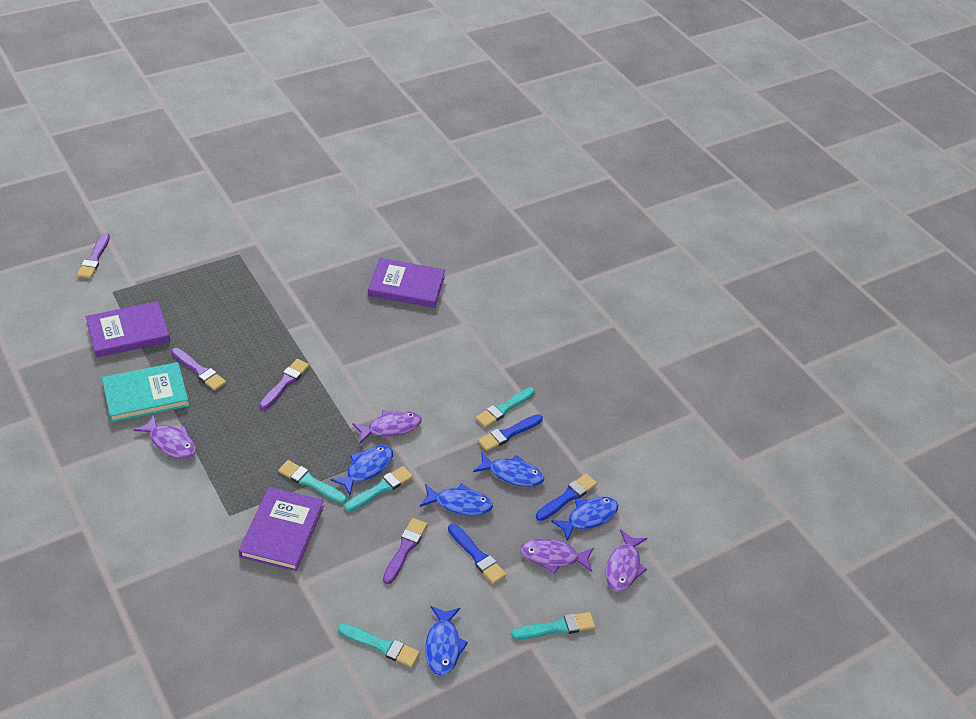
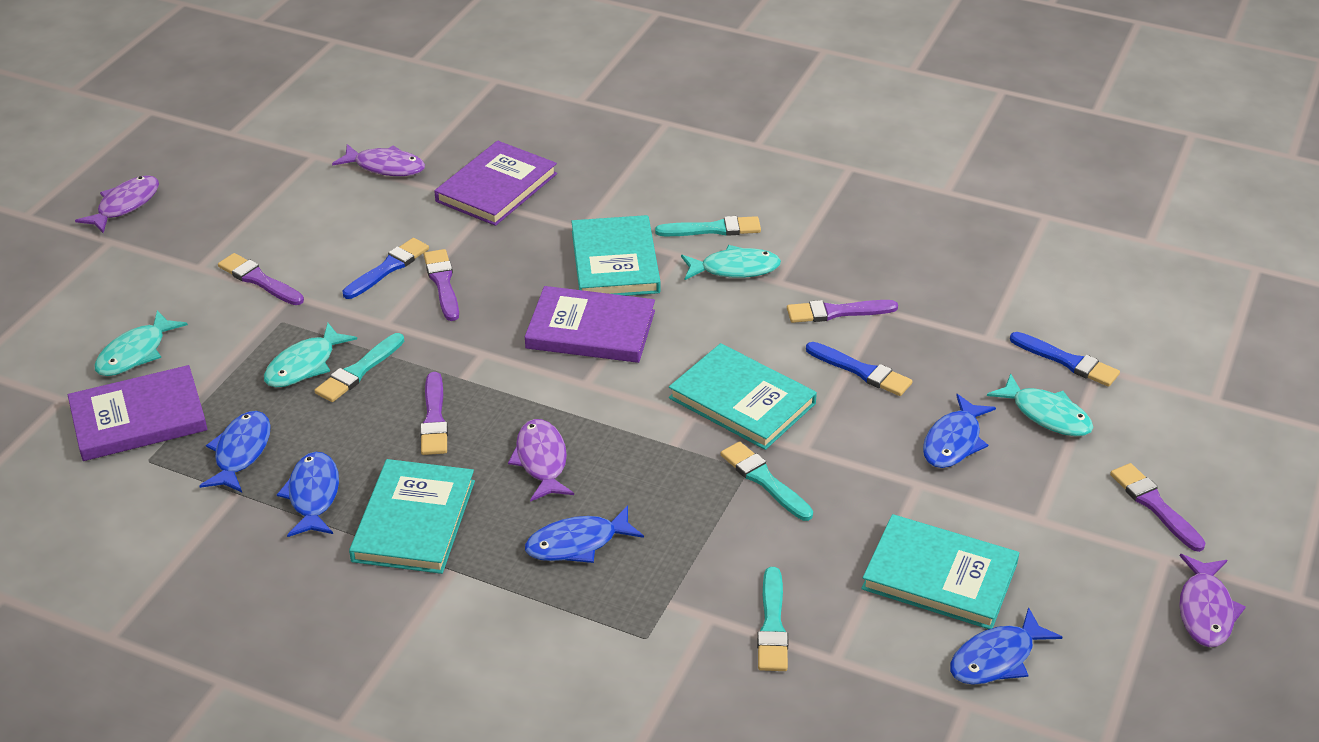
purple brush: [77,233,110,278] [171,348,226,391] [259,359,309,410] [383,518,428,584] = 4 -> [218,253,304,305] [420,372,448,455] [424,249,459,321] [787,300,898,323] [1110,463,1206,552] = 5
turquoise book: [102,362,189,423] = 1 -> [349,459,475,574] [571,215,661,296] [669,343,817,450] [861,514,1019,629] = 4
turquoise brush: [278,460,347,504] [338,623,420,667] [344,466,413,512] [476,387,535,428] [511,612,595,640] = 5 -> [314,333,404,402] [655,216,761,236] [721,441,813,521] [757,567,788,671] = 4
turquoise fish: none = 0 -> [94,310,188,376] [264,323,357,387] [681,245,781,280] [987,373,1093,436] = 4

